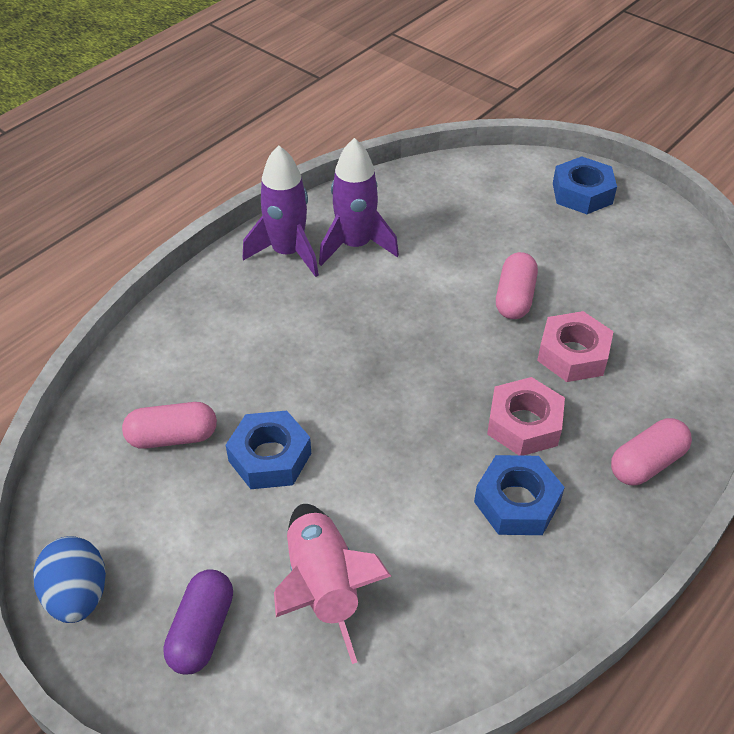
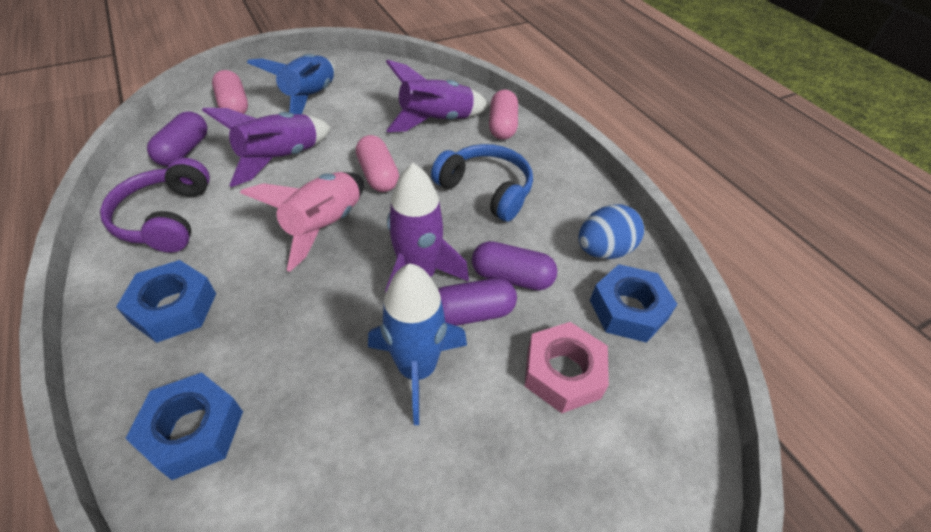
blue headphones: none = 0 -> [431,144,533,221] = 1
blue rocket: none = 0 -> [247,54,335,114] [368,264,467,425] = 2
pink nut: [487,377,565,456] [537,311,614,382] = 2 -> [525,322,609,413] = 1
purple capsule: [163,569,233,674] = 1 -> [147,111,208,166] [438,278,517,326] [472,241,557,291] = 3
purple headphones: none = 0 -> [100,158,210,252] = 1
purple rocket: [243,146,319,277] [319,138,399,266] = 2 -> [202,108,331,187] [385,163,469,293] [386,60,490,132] = 3

